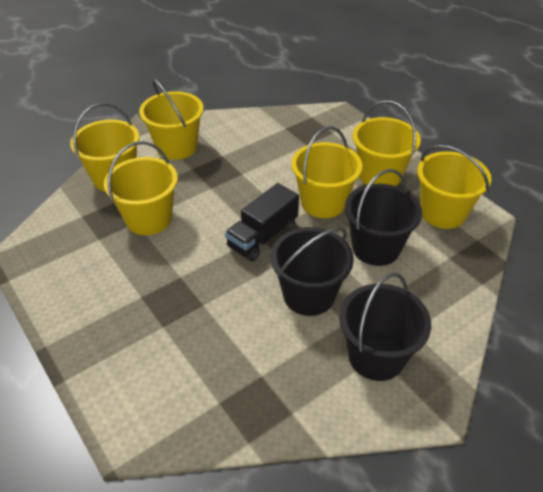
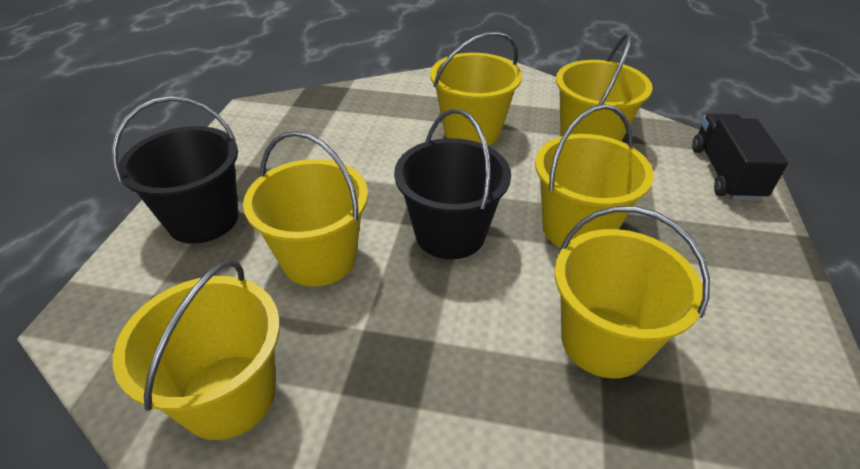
black bucket: [270,227,354,316] [339,273,431,381] [345,169,422,266] = 3 -> [112,96,238,244] [394,109,511,259] = 2

